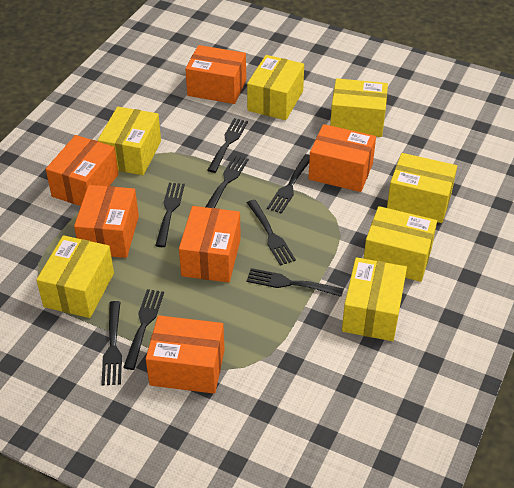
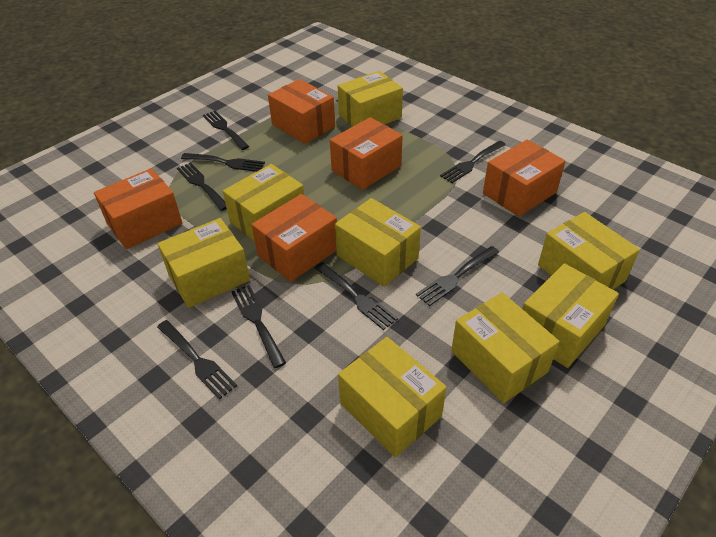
orange box: [46,135,119,206] [74,185,139,258] [146,315,225,394] [179,206,241,283] [185,45,246,104] [308,124,376,192] = 6 -> [94,168,182,249] [252,194,337,282] [268,79,335,144] [330,117,403,190] [483,139,566,217] = 5
yellow box: [36,235,114,318] [98,107,161,175] [247,55,304,120] [330,78,388,137] [342,257,407,341] [364,206,437,282] [387,153,457,223] = 7 -> [158,218,250,308] [223,164,304,242] [335,198,421,287] [338,71,403,127] [338,337,447,457] [451,293,559,403] [522,263,619,368] [538,212,640,290] = 8

